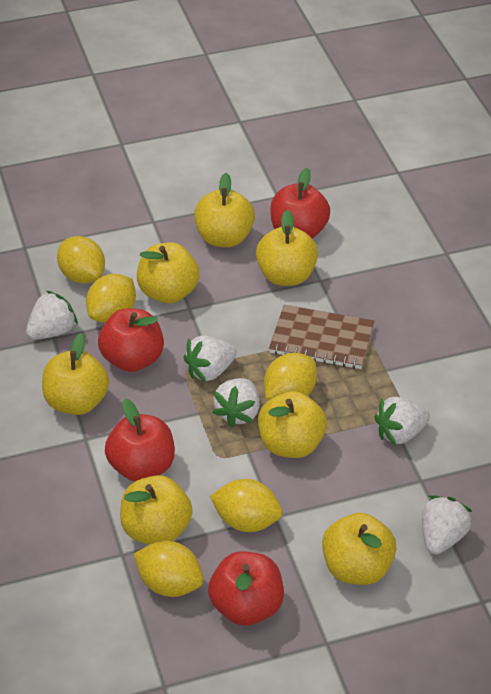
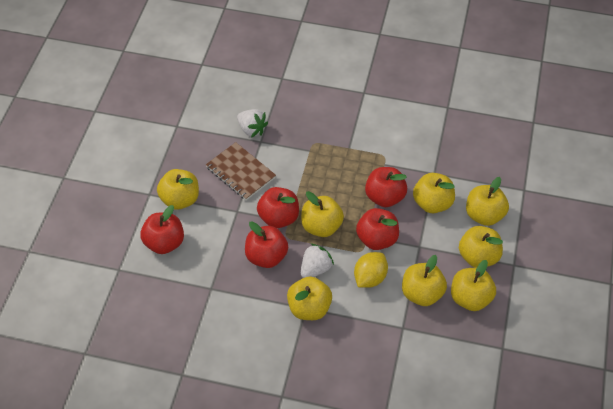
red apple: [98,308,164,372] [105,399,175,481] [208,551,284,626] [270,168,330,239] = 4 -> [140,205,184,254] [245,221,288,268] [257,187,299,228] [356,208,399,250] [365,167,407,207] = 5
white strawberry: [26,291,78,340] [184,335,237,382] [212,378,260,428] [374,397,430,446] [422,495,472,555] = 5 -> [237,109,268,137] [301,244,334,278] = 2
yellow apple: [42,333,109,415] [120,475,193,545] [137,242,200,303] [194,173,255,247] [256,210,318,286] [258,391,327,458] [322,513,396,585] = 7 -> [157,169,199,210] [287,276,332,320] [301,191,344,237] [402,255,447,306] [413,173,455,213] [451,260,496,311] [459,226,503,268] [466,177,509,226] = 8
yellow lemon: [57,236,105,284] [86,274,136,323] [134,541,204,597] [210,479,283,532] [264,353,317,400] = 5 -> [354,252,388,288] = 1

